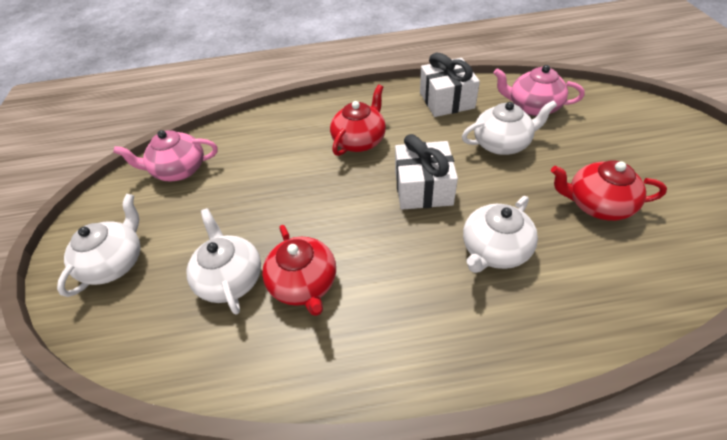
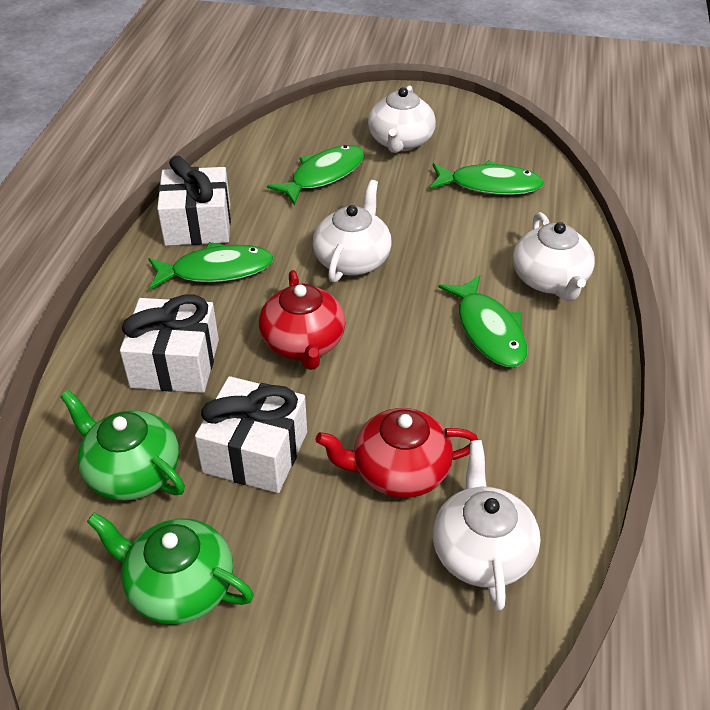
green fish: none = 0 -> [148,242,274,290] [267,145,364,205] [430,160,544,195] [438,275,527,367] = 4
green teapot: none = 0 -> [60,390,185,501] [87,512,254,625] = 2
pink teapot: [113,130,218,181] [494,65,584,116] = 2 -> none = 0
red teapot: [262,225,336,316] [330,85,386,156] [551,160,667,221] = 3 -> [259,270,345,370] [316,408,478,498] = 2
white gift: [395,134,458,210] [420,53,480,117] = 2 -> [120,294,219,393] [157,156,231,246] [195,376,307,493] = 3

